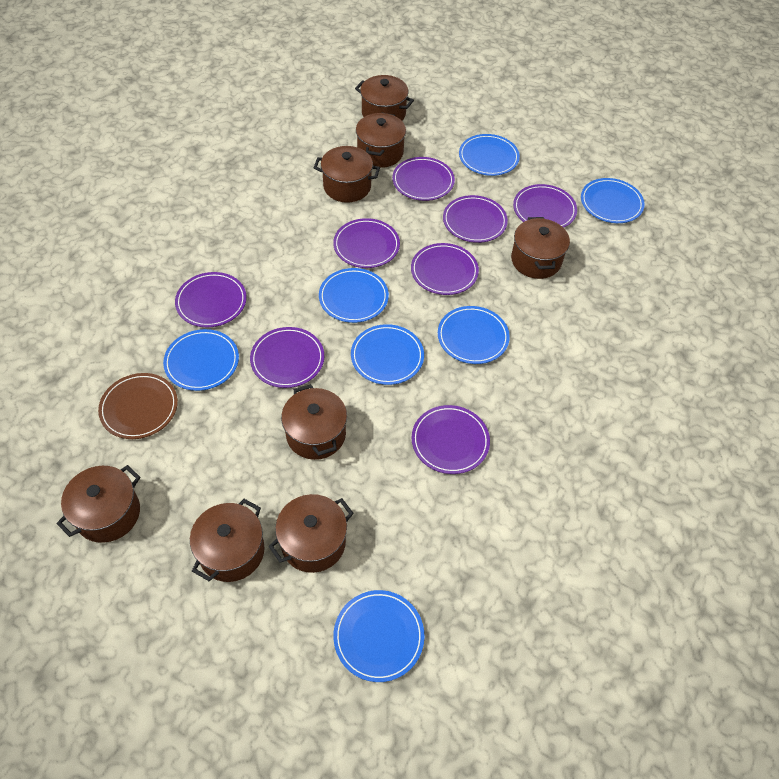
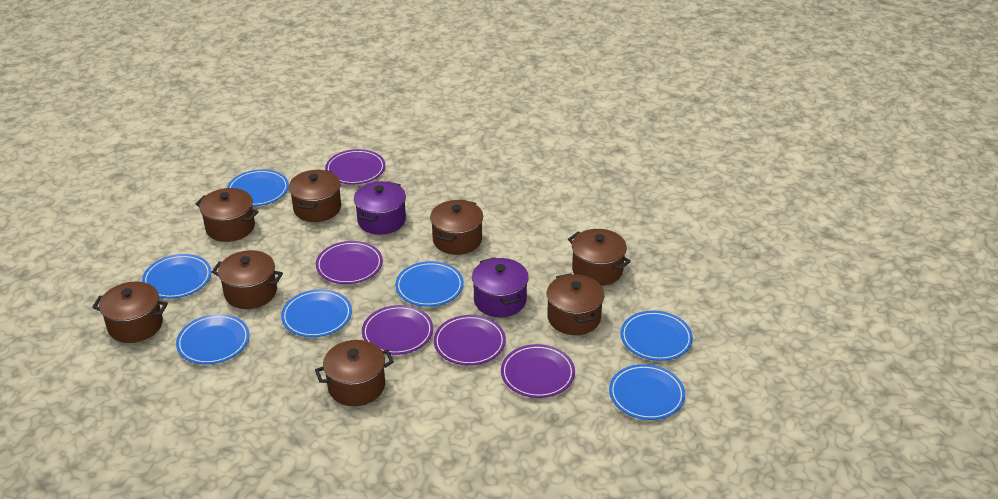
brown plate: [98,373,178,439] = 1 -> none = 0
purple plate: [175,272,246,327] [250,327,324,388] [333,218,400,268] [392,157,455,201] [411,243,479,295] [412,405,490,474] [443,195,508,243] [513,184,577,228] = 8 -> [316,241,383,284] [325,149,385,184] [362,305,433,355] [434,315,506,366] [501,344,575,398] = 5
purple pot: none = 0 -> [354,181,406,235] [472,257,529,317] = 2

